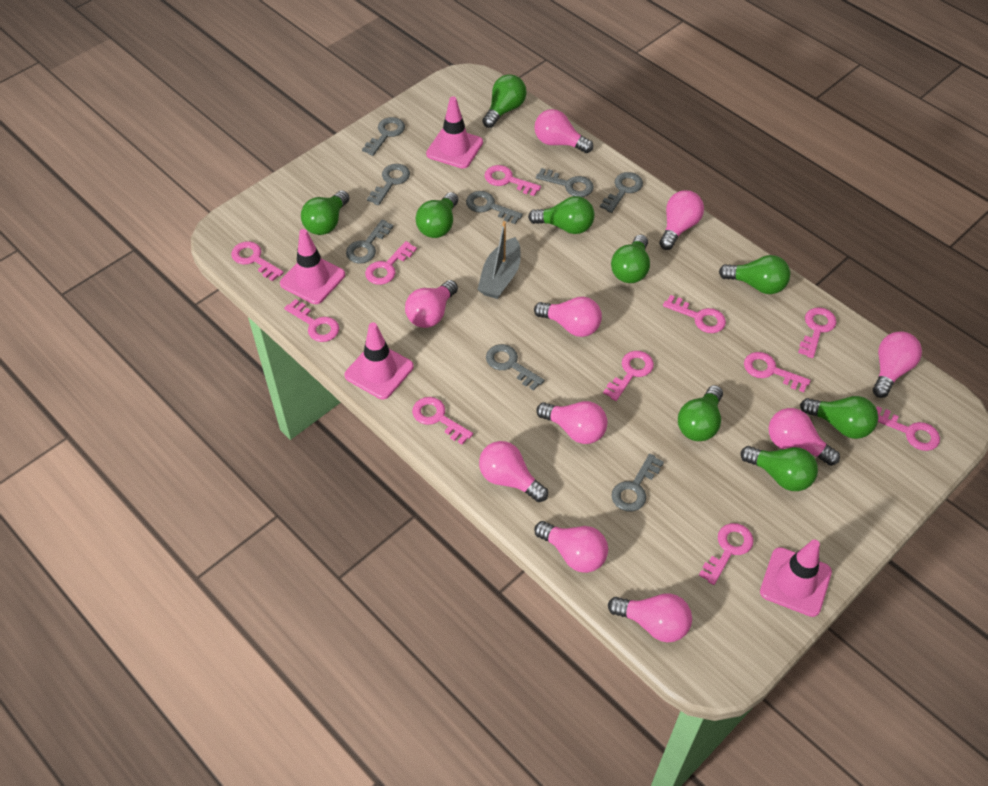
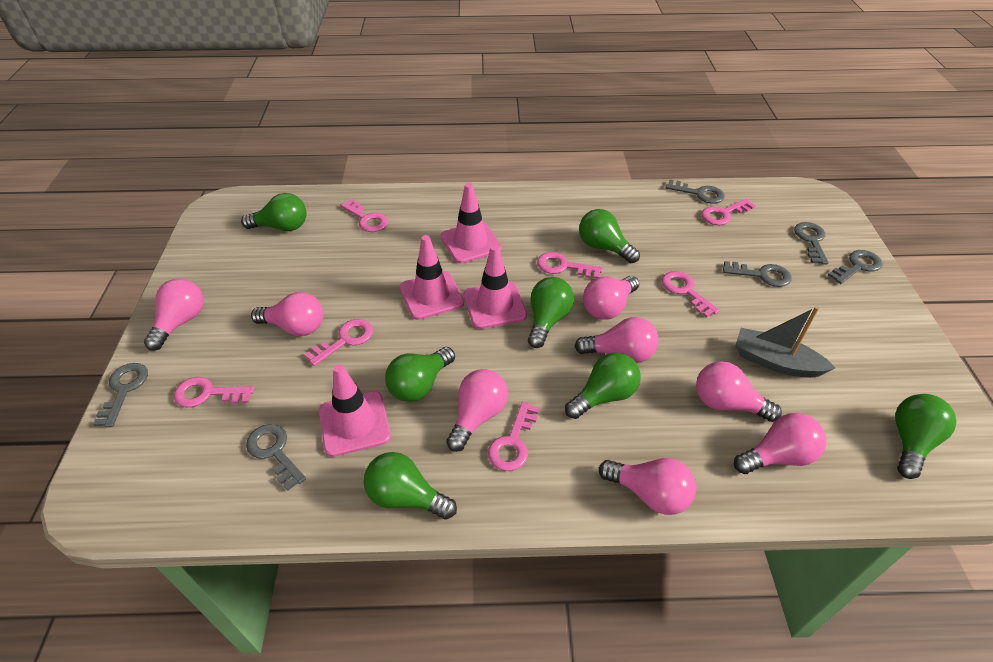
green light bulb: [301,190,349,235] [415,192,458,238] [482,74,526,128] [528,196,595,234] [611,235,650,283] [678,385,723,441] [719,255,790,294] [741,446,818,491] [800,396,878,439] = 9 -> [241,193,307,231] [364,452,457,520] [385,347,455,402] [528,277,574,348] [565,352,641,419] [579,209,640,263] [895,394,957,479] = 7
grey key: [346,219,394,264] [362,117,405,156] [367,164,410,205] [466,191,523,224] [486,344,544,391] [536,168,594,197] [600,172,643,213] [612,454,664,512] = 8 -> [93,363,148,427] [246,424,306,491] [665,179,725,204] [723,261,792,287] [794,222,829,265] [828,250,883,284] = 6
pink key: [231,241,284,281] [284,299,339,342] [365,241,417,285] [412,397,473,445] [485,165,541,196] [603,351,654,401] [663,295,726,333] [699,523,754,585] [744,352,811,392] [798,307,837,358] [876,406,940,451] = 11 -> [174,377,254,407] [304,319,373,366] [340,199,388,232] [488,402,539,471] [537,252,603,278] [662,271,720,318] [701,199,755,225] = 7
pink light bulb: [405,280,458,328] [479,441,548,502] [534,109,593,153] [534,297,602,337] [534,521,608,573] [536,401,607,444] [608,593,692,642] [659,190,704,250] [769,408,840,466] [873,331,922,398] = 10 -> [144,278,204,351] [251,292,324,336] [446,369,508,452] [574,317,658,363] [583,276,639,319] [599,458,697,515] [696,361,782,422] [734,413,826,474] = 8

